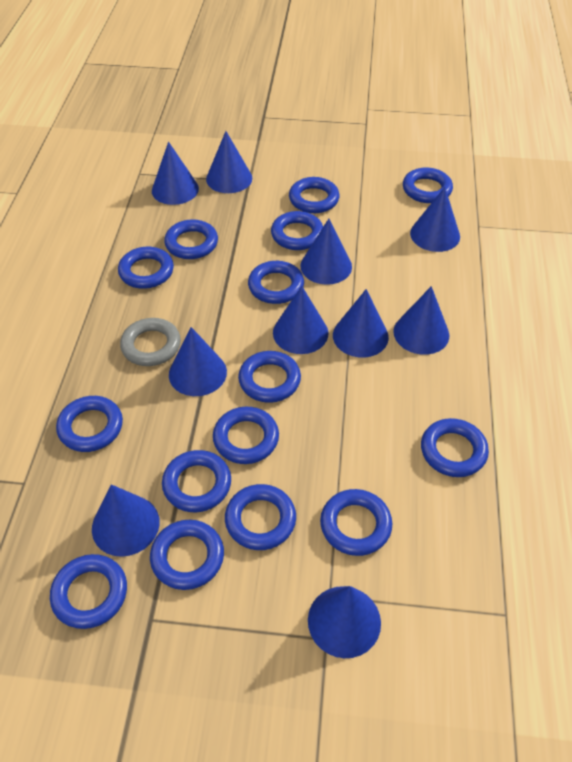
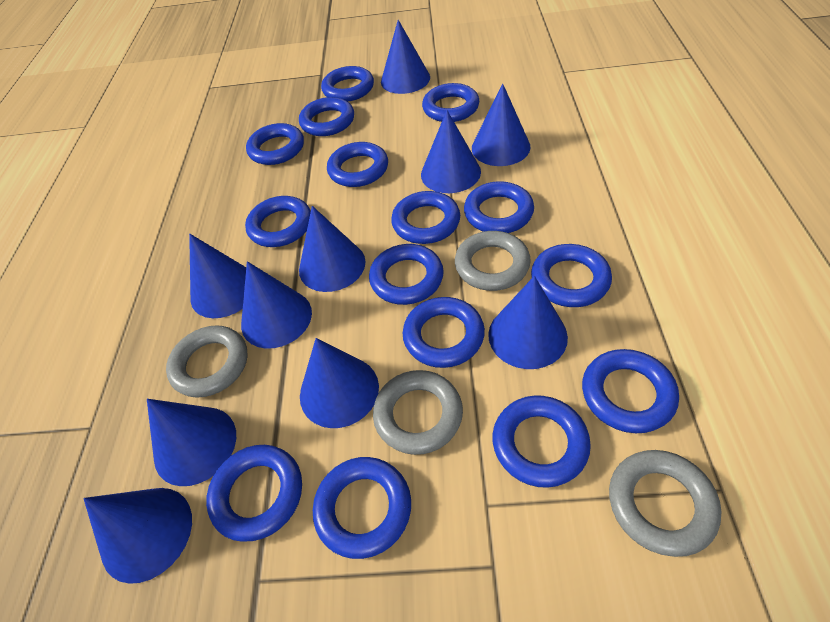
grey ring: [120,318,181,366] = 1 -> [166,325,248,398] [373,370,463,455] [455,231,531,291] [609,450,721,557] = 4

